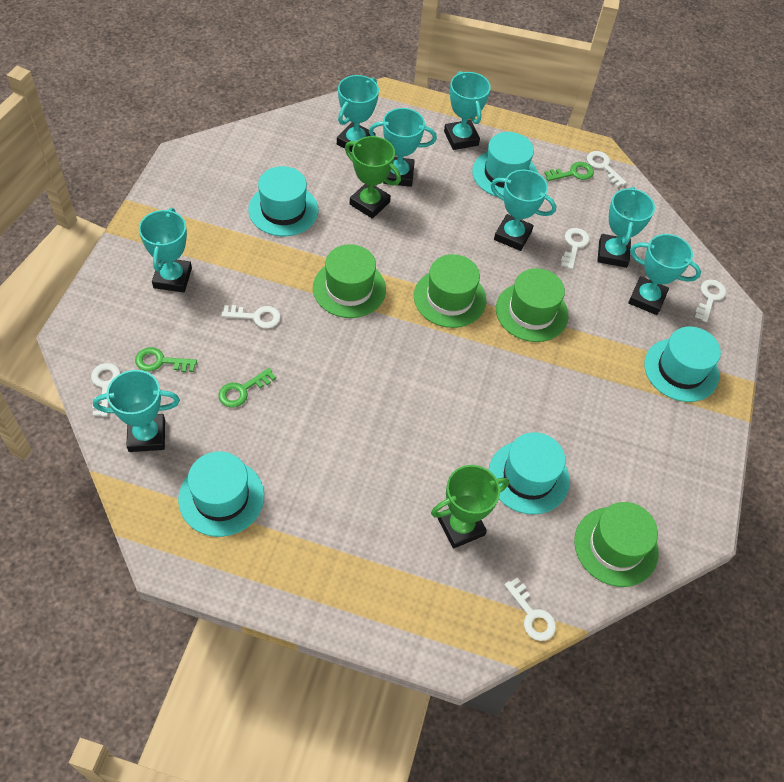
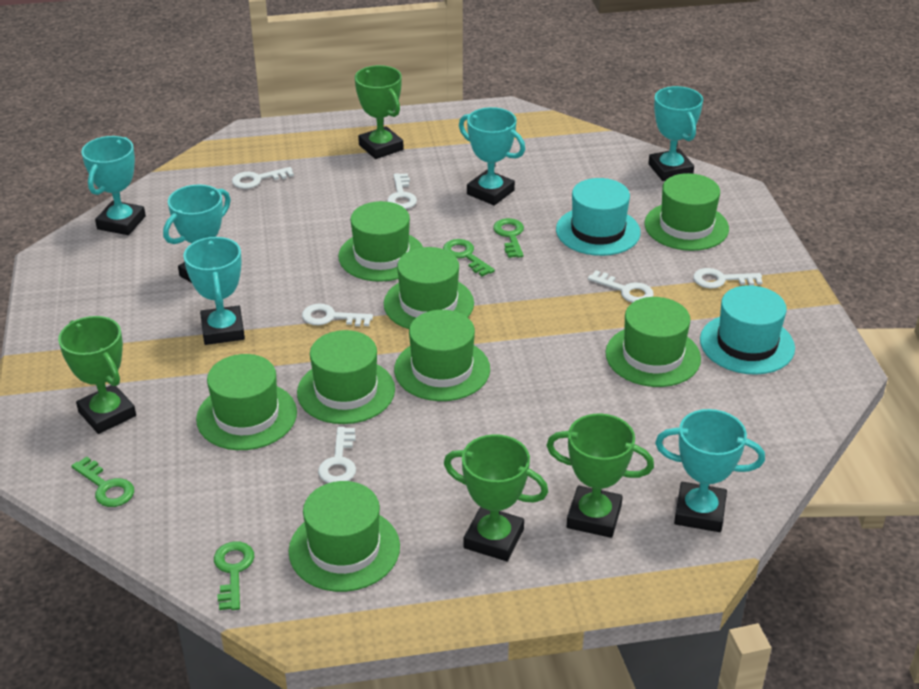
green hat: [313,244,386,318] [414,254,486,328] [496,268,568,342] [574,502,659,587] = 4 -> [196,354,297,450] [289,481,400,592] [297,330,395,424] [338,201,423,282] [384,247,474,329] [394,310,490,401] [605,297,701,387] [644,173,729,251] = 8
green key: [135,347,197,372] [218,368,276,407] [544,162,594,181] = 3 -> [71,457,134,507] [214,541,254,610] [443,239,495,277] [493,218,524,258] = 4
green trophy: [345,136,401,219] [431,465,509,548] = 2 -> [58,316,136,434] [355,65,404,159] [444,434,548,561] [546,414,654,538] = 4
turquoise hat: [178,451,264,537] [248,166,319,236] [472,132,538,197] [489,432,570,515] [644,326,721,402] = 5 -> [556,178,641,256] [700,285,795,375] = 2
turquoise trophy: [93,370,180,452] [139,208,192,292] [337,75,379,152] [369,108,437,187] [444,71,491,150] [491,170,556,251] [597,187,655,268] [628,234,701,315] = 8 -> [81,136,146,235] [163,184,231,283] [183,237,245,345] [459,107,525,206] [648,86,703,181] [655,409,765,532] = 6

